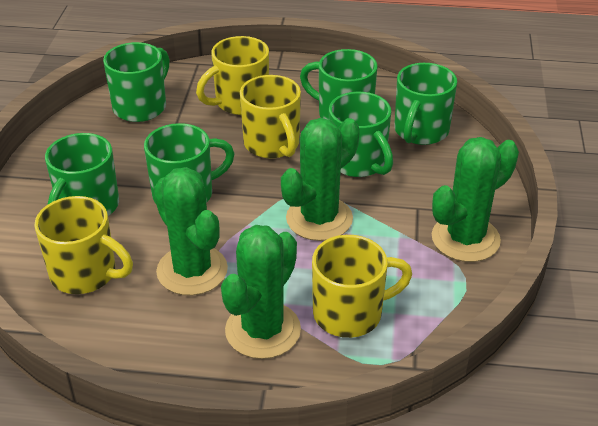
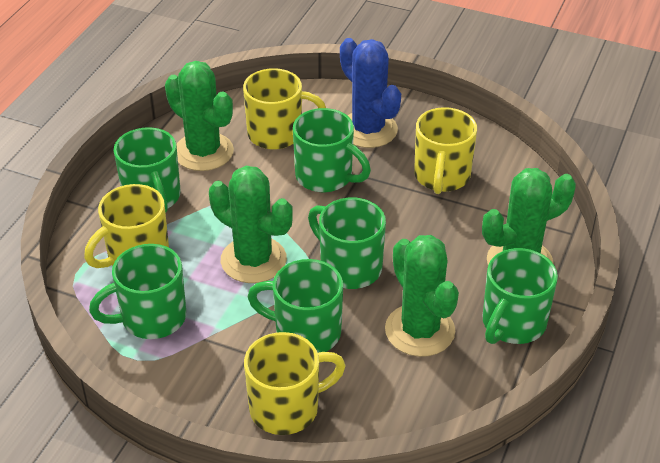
blue cactus: none = 0 -> [340,38,401,148] = 1

